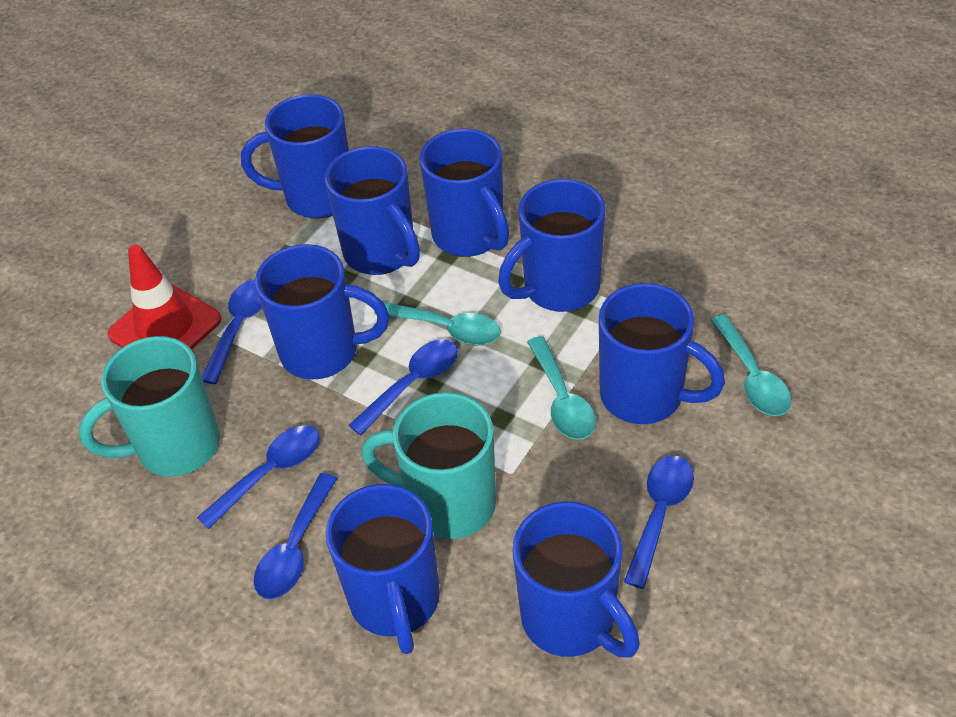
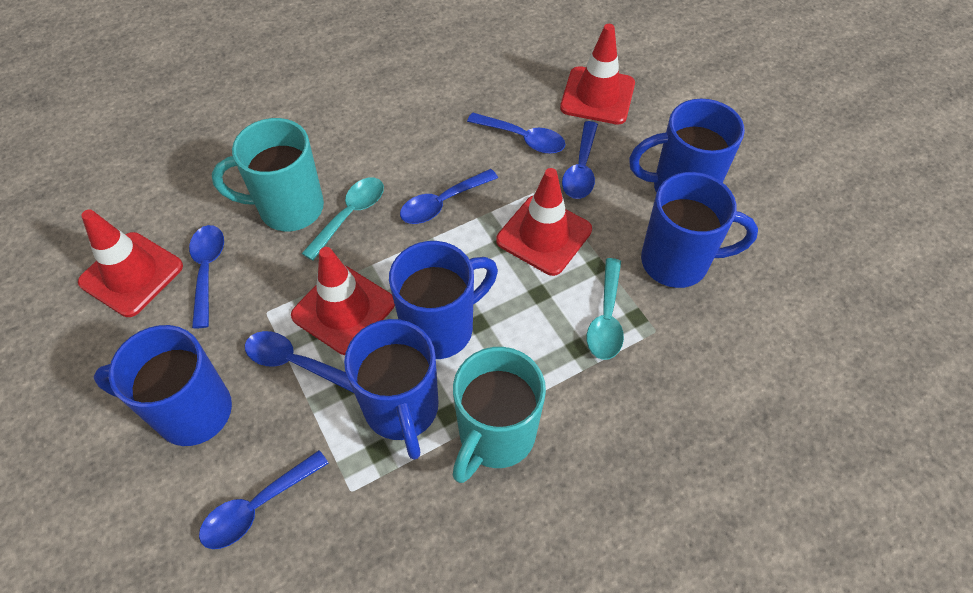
blue mug: [241,94,349,218] [255,244,389,379] [325,146,420,275] [326,484,440,654] [420,129,509,257] [498,179,606,312] [512,501,640,658] [599,283,725,424] = 8 -> [94,325,232,446] [344,319,438,460] [389,241,498,359] [629,98,745,193] [641,172,758,288] = 5
blue spoon: [197,425,320,529] [202,279,262,384] [254,473,338,599] [348,339,458,435] [624,456,694,589] = 5 -> [189,225,224,328] [199,450,329,549] [245,331,354,393] [400,169,498,224] [467,112,565,154] [562,121,598,199] = 6
red traffic cone: [108,245,222,350] = 1 -> [78,209,183,317] [291,247,395,355] [496,168,592,276] [560,24,635,125] = 4
turquoise spoon: [374,302,501,345] [527,336,596,440] [711,315,791,416] = 3 -> [302,177,384,261] [587,258,624,360] = 2

